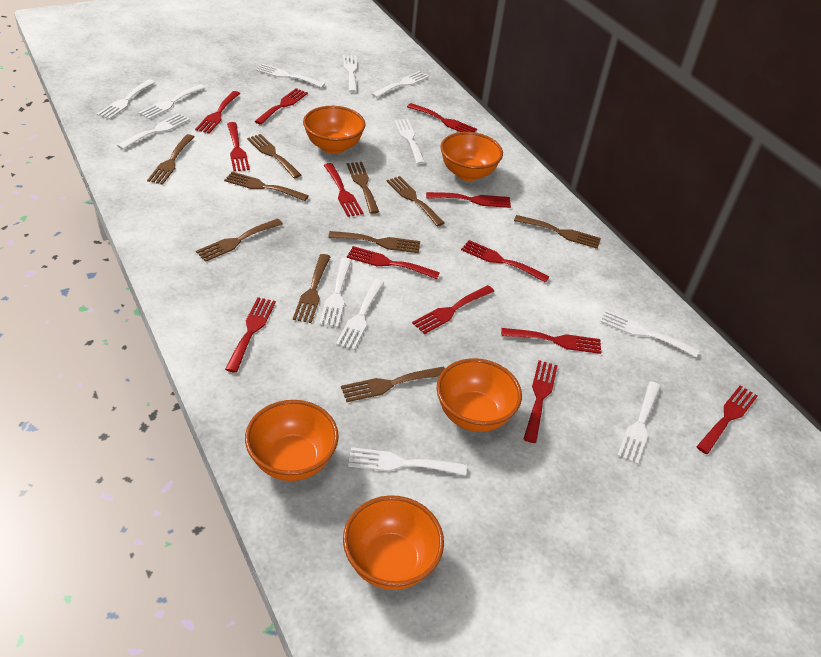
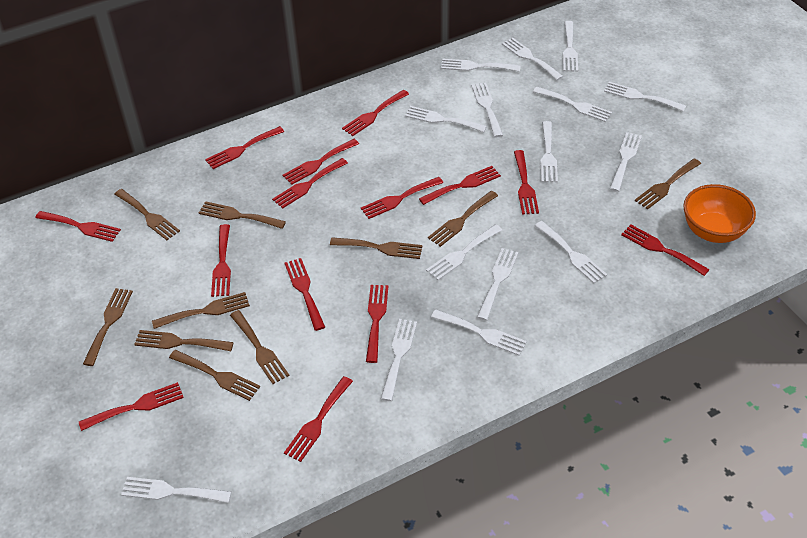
orange bowl: [245,400,339,481] [303,106,365,154] [343,495,444,590] [437,358,522,432] [440,132,503,181] = 5 -> [683,184,756,243] = 1
red fork: [195,91,240,133] [225,297,276,373] [227,122,250,171] [254,88,308,125] [324,163,363,217] [347,246,440,279] [407,103,477,132] [412,285,495,334] [426,192,511,208] [461,240,550,283] [501,328,601,354] [524,360,558,443] [696,386,758,454] = 13 -> [35,211,121,242] [79,382,184,431] [205,126,284,169] [211,224,231,297] [272,158,348,208] [283,139,359,185] [284,376,353,462] [285,258,325,331] [342,90,409,136] [361,177,443,219] [366,285,388,363] [419,166,501,205] [514,150,539,215] [621,225,710,276] = 14
white fork: [97,79,156,119] [117,113,190,150] [139,84,206,119] [255,64,325,88] [319,258,352,327] [336,279,384,350] [343,55,357,92] [348,447,467,476] [372,71,429,98] [394,119,425,164] [600,310,699,357] [617,381,661,465] = 12 -> [121,477,232,503] [381,319,417,401] [405,106,487,132] [426,224,502,280] [431,309,527,356] [441,59,521,72] [471,83,503,137] [477,248,518,321] [502,38,563,80] [533,87,612,122] [535,221,607,284] [540,121,558,182] [563,21,578,72] [604,82,686,112] [610,132,642,192] = 15

